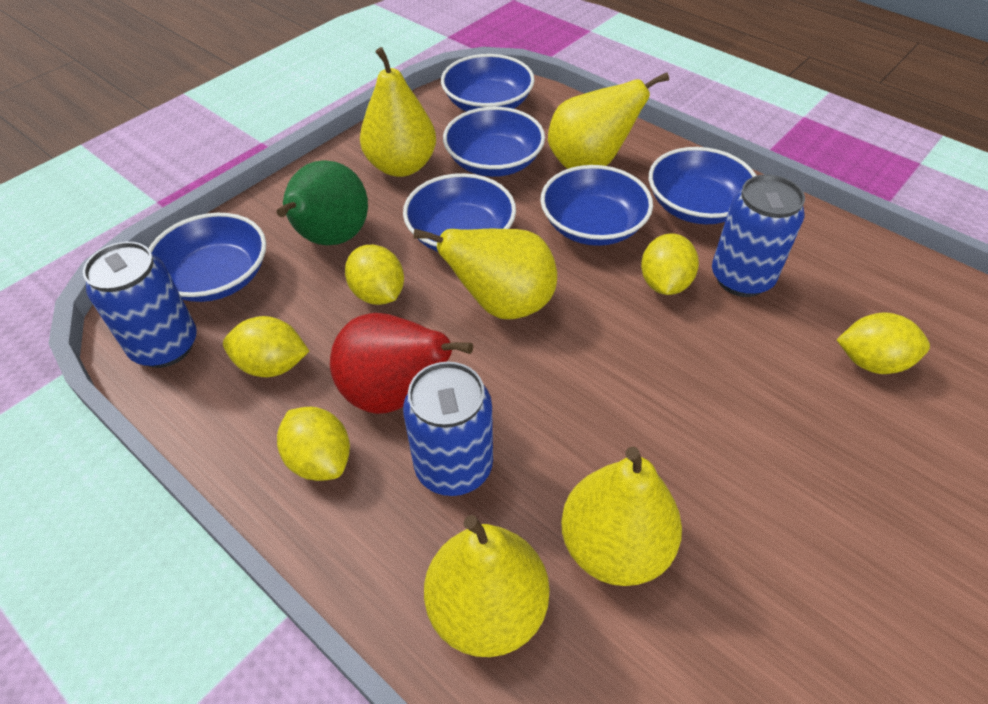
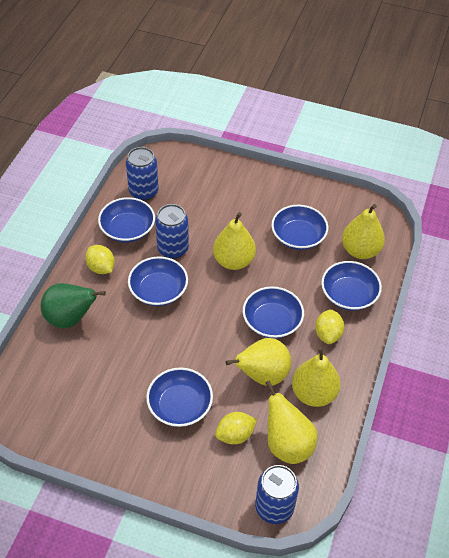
red pear: [330,313,473,414] = 1 -> none = 0
yellow lemon: [223,316,309,377] [277,407,350,481] [345,245,404,305] [641,233,699,295] [837,313,930,374] = 5 -> [85,245,115,274] [215,412,257,445] [315,309,345,344] = 3

